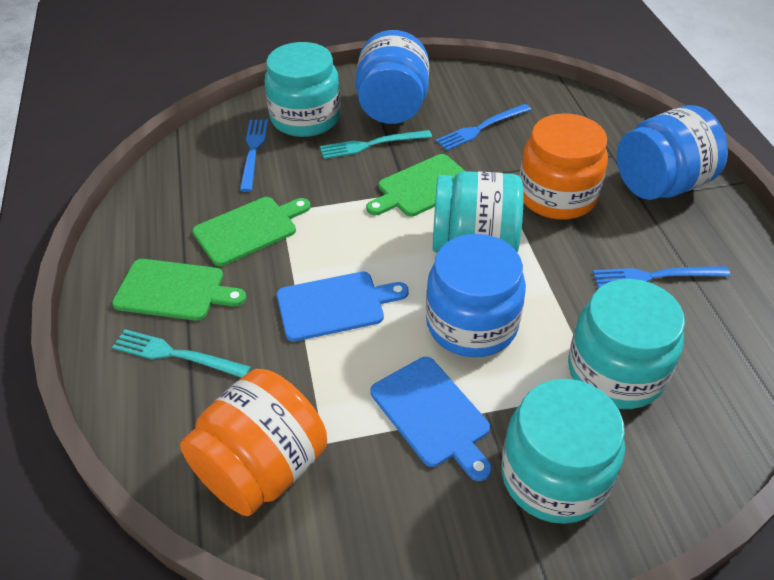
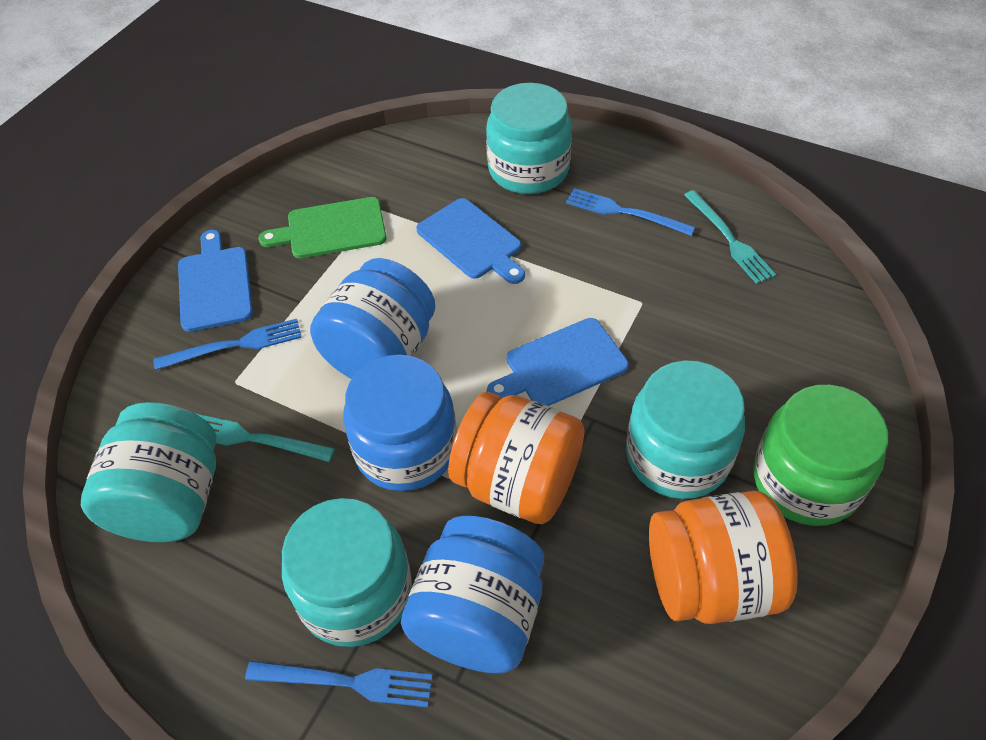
blue cutting board: [277,272,409,341] [370,357,492,481] = 2 -> [178,230,253,332] [416,198,525,284] [487,318,629,406] = 3
green cutting board: [112,259,246,321] [192,197,311,266] [366,154,465,216] = 3 -> [259,197,387,258] = 1
green jar: none = 0 -> [753,385,888,526] = 1

